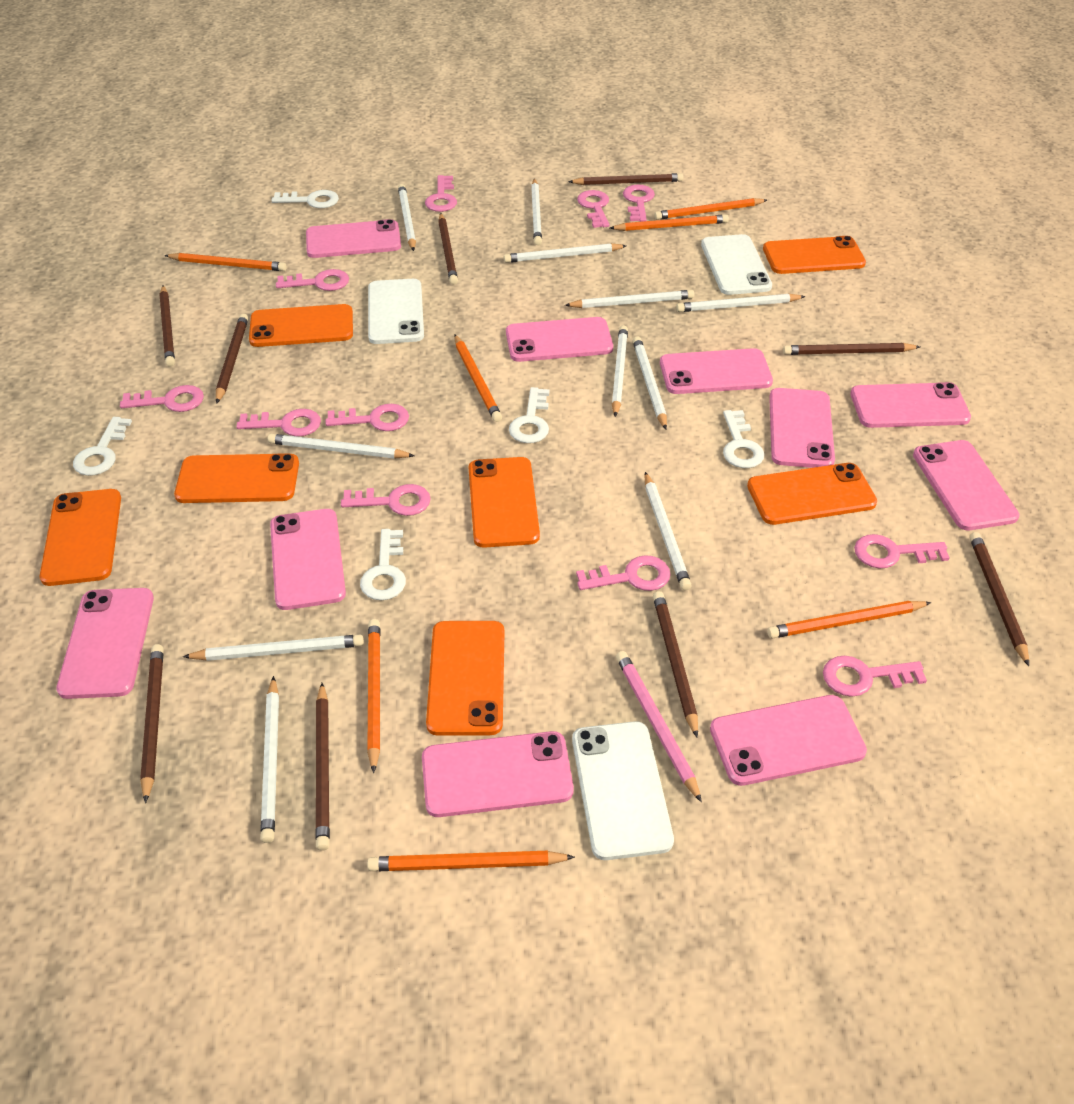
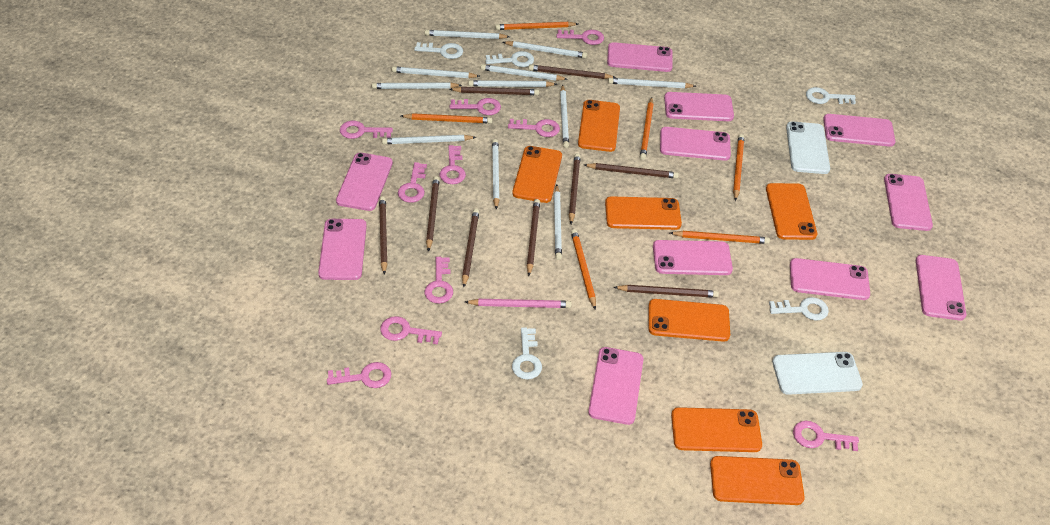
orange pencil: [164,253,287,271] [367,619,380,773] [367,851,575,871] [454,335,502,422] [610,214,729,231] [654,198,767,220] [767,601,931,638] = 7 -> [401,113,492,123] [495,22,578,30] [571,229,596,310] [640,97,654,160] [670,231,770,244] [733,134,744,201] = 6
pink key: [120,385,204,412] [236,409,321,437] [276,269,349,291] [325,404,409,431] [341,484,431,516] [425,175,457,212] [576,555,671,591] [577,190,610,228] [623,184,655,222] [823,656,927,697] [854,534,949,569] = 11 -> [327,362,391,388] [340,121,393,139] [380,316,442,345] [398,162,427,203] [425,257,453,304] [440,145,466,184] [450,98,501,115] [508,119,560,137] [557,30,604,45] [793,421,859,451] = 10
pink phone: [56,588,154,699] [270,509,346,610] [306,219,401,258] [422,731,574,817] [506,317,613,362] [660,348,773,394] [710,695,867,786] [769,388,835,468] [850,382,971,428] [913,440,1019,530] = 10 -> [318,219,367,280] [336,153,393,211] [588,347,643,425] [607,42,673,72] [653,240,733,275] [660,127,731,161] [664,92,734,121] [790,258,870,300] [823,114,895,147] [884,174,933,231] [916,255,966,321] = 11
white phone: [368,279,424,344] [572,721,674,860] [701,234,772,295] = 3 -> [772,352,863,395] [786,122,830,174] = 2

